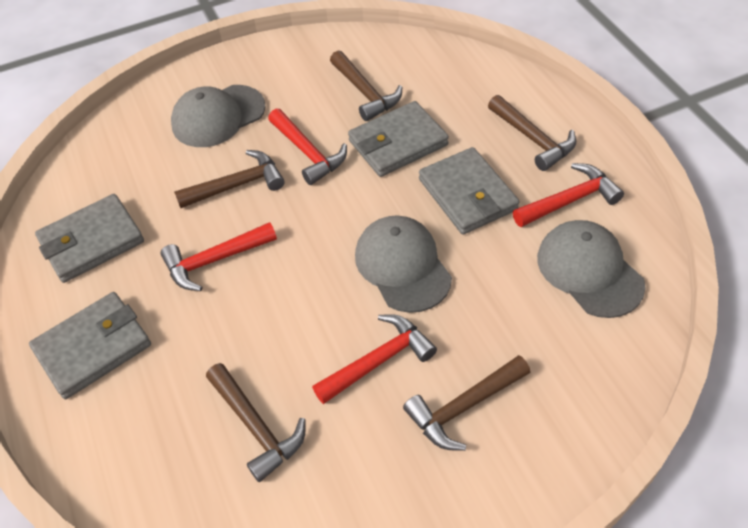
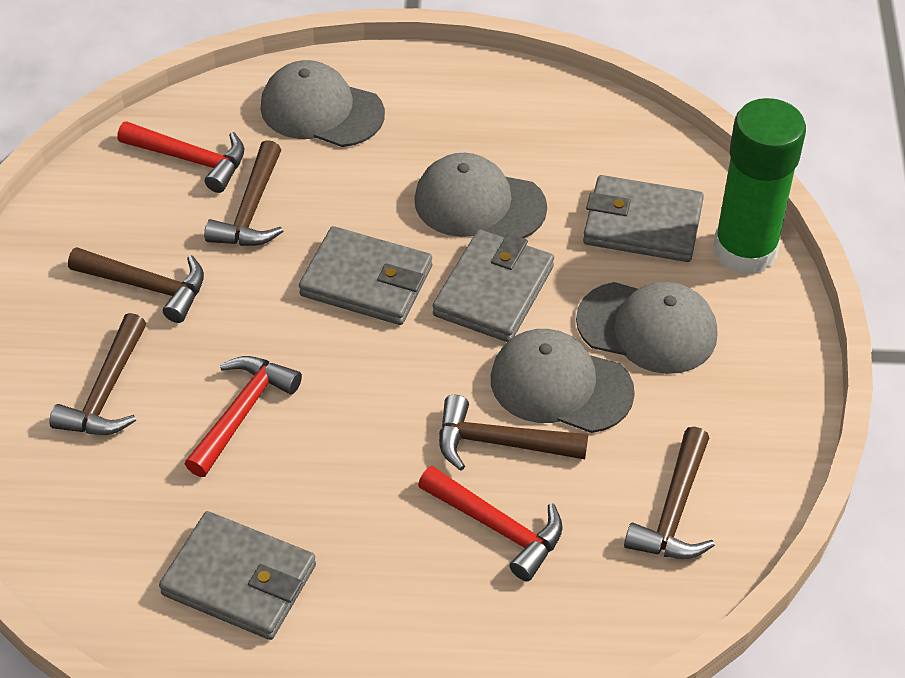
green glue stick: none = 0 -> [714,98,806,275] = 1
grey cap: [171,85,266,147] [355,216,452,313] [537,220,646,318] = 3 -> [260,60,385,147] [414,153,547,238] [491,329,635,433] [576,282,718,374] = 4
red hammer: [160,222,277,291] [268,109,347,185] [312,314,437,404] [513,163,624,227] = 4 -> [118,121,244,193] [185,356,302,477] [418,466,563,581] = 3

